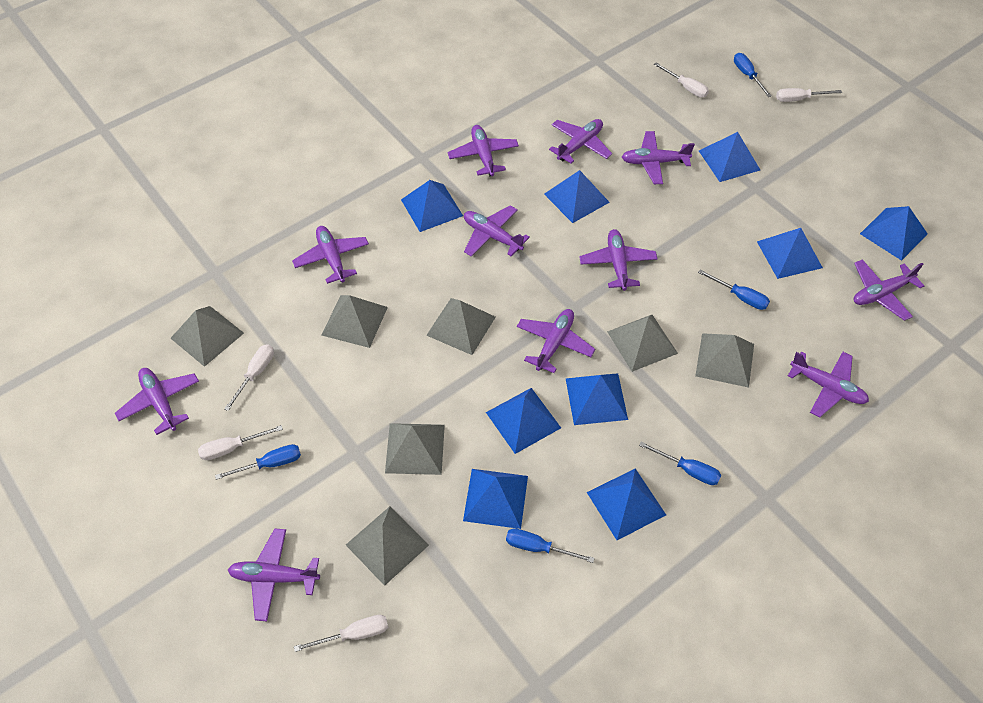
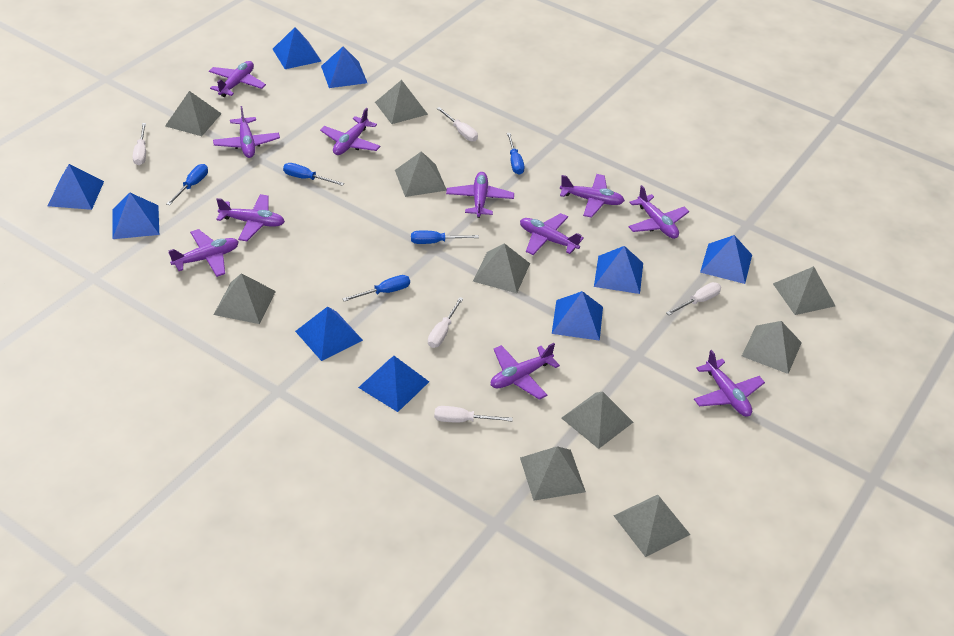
grey pyramid: [170,306,244,367] [322,295,388,348] [346,506,429,586] [385,423,445,475] [426,298,496,355] [607,315,678,372] [695,333,754,388] = 7 -> [165,91,222,136] [214,273,276,324] [375,80,428,124] [395,151,447,197] [473,243,530,293] [520,446,586,501] [561,392,633,449] [614,495,690,557] [742,321,802,374] [773,266,835,315] = 10

